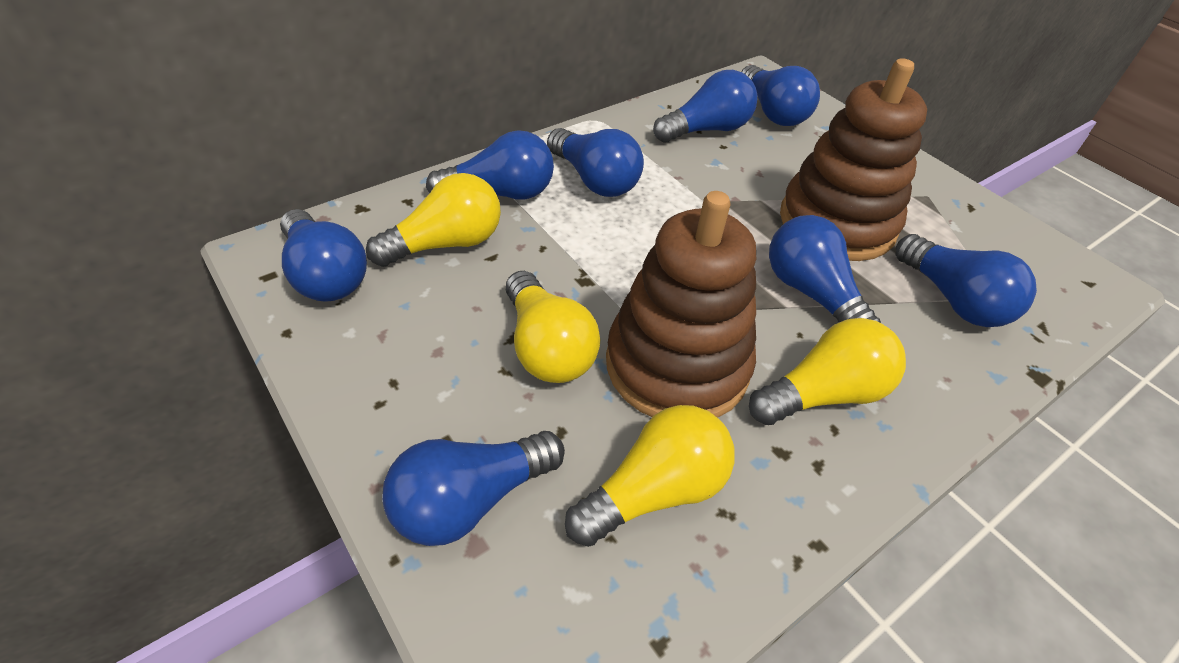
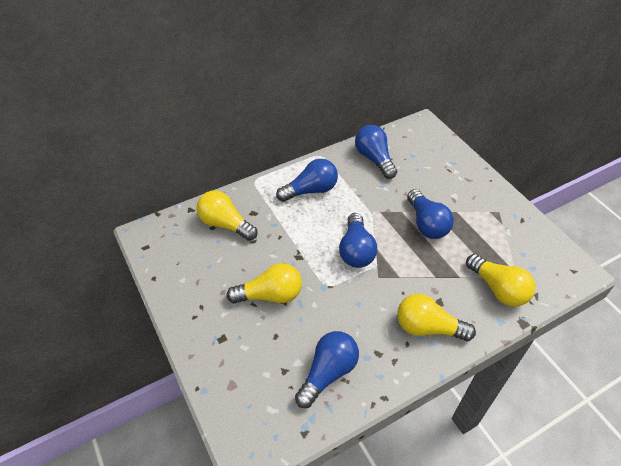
blue light bulb: [280,209,367,302] [382,431,565,546] [426,130,554,200] [547,128,644,197] [653,70,757,142] [741,65,820,126] [769,215,881,323] [896,234,1037,327] = 8 -> [276,159,338,202] [295,331,359,408] [339,213,377,268] [355,125,397,179] [407,189,454,239] = 5
brown stacking toy: [606,191,756,418] [780,58,927,261] = 2 -> none = 0

